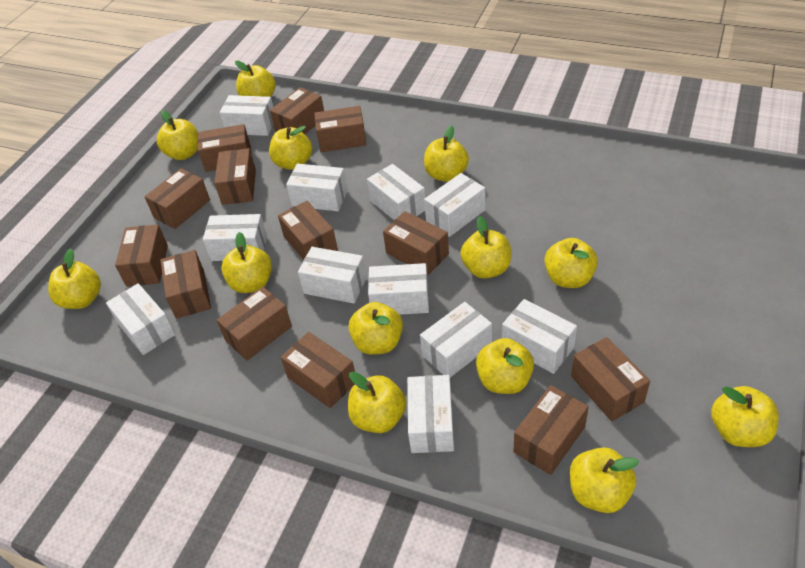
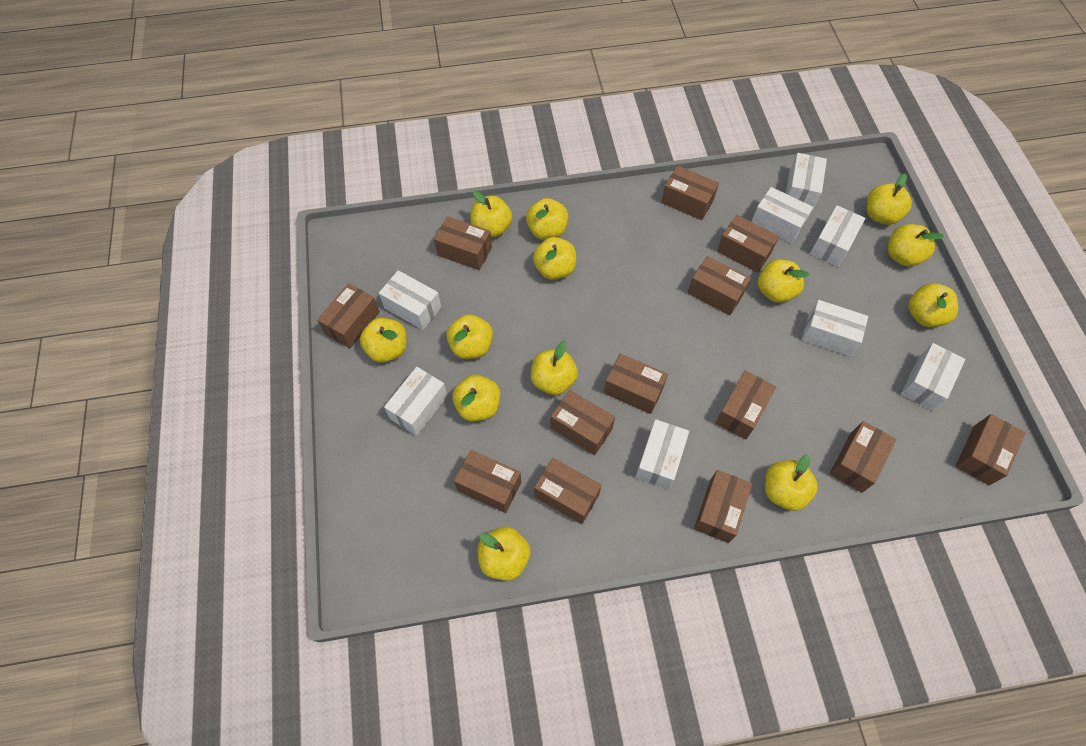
white box: [106,283,175,355] [203,214,267,261] [220,95,273,136] [286,164,348,211] [298,247,367,304] [367,164,425,220] [368,263,429,315] [407,375,454,453] [420,302,492,378] [424,173,486,237] [502,299,577,374] = 11 -> [379,270,441,330] [384,367,448,436] [635,419,689,490] [751,187,813,244] [786,153,827,210] [802,300,868,356] [810,205,865,267] [901,343,965,411] = 8

